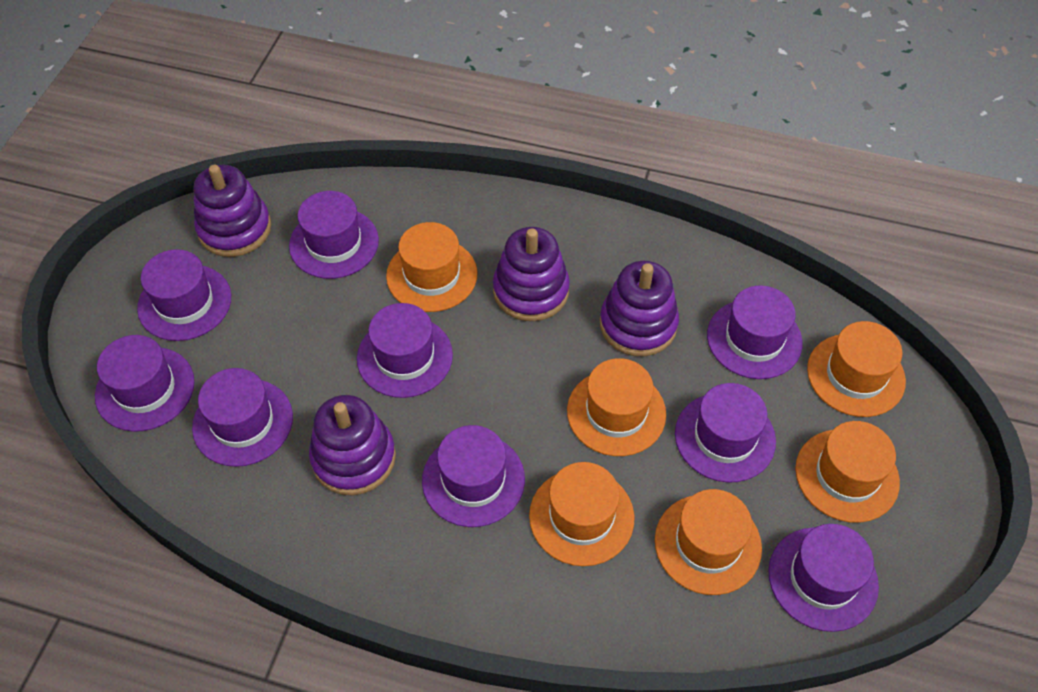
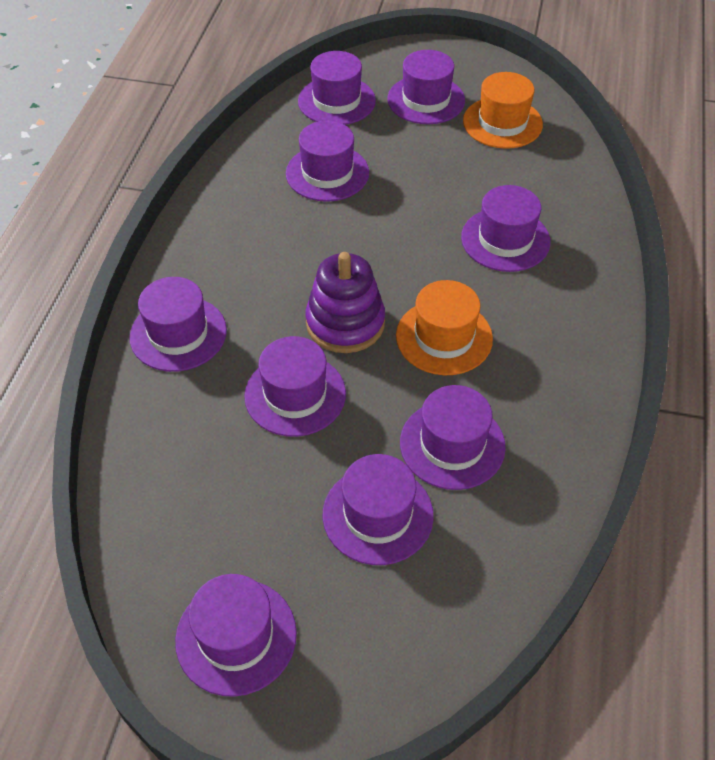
orange hat: [386,222,478,312] [529,462,635,566] [567,358,666,456] [655,489,762,595] [795,421,900,523] [807,321,906,417] = 6 -> [396,280,493,375] [463,72,543,149] = 2
purple stacking toy: [193,165,271,257] [309,395,396,495] [493,227,570,321] [600,261,679,356] = 4 -> [306,252,385,353] = 1

